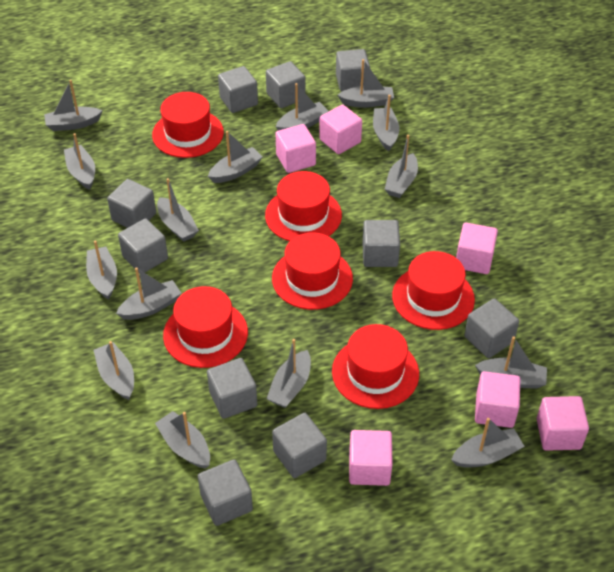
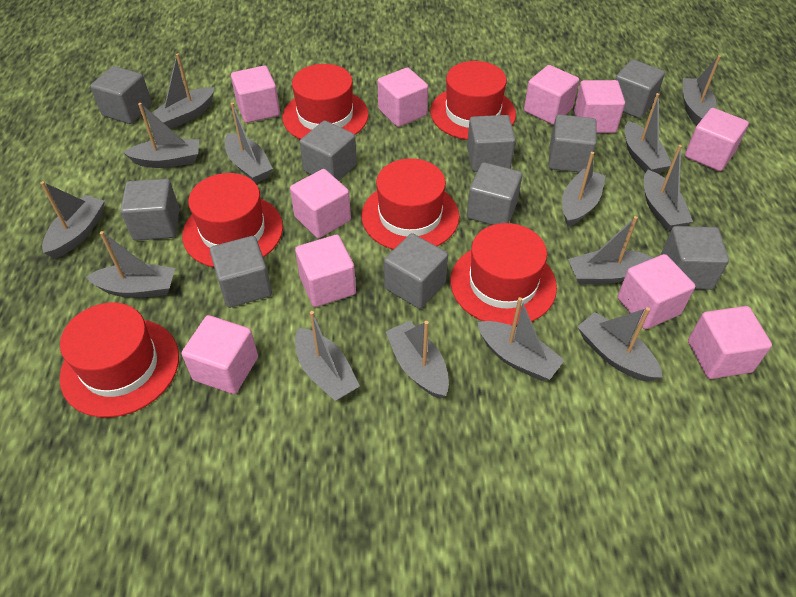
grey boat: [44,80,102,131] [64,133,95,190] [86,241,117,300] [94,341,134,400] [116,267,181,320] [155,411,210,469] [157,178,199,242] [208,131,263,183] [267,339,311,408] [275,83,329,131] [338,59,394,108] [373,95,399,151] [385,135,418,198] [451,418,525,467] [475,336,547,389] = 15 -> [40,181,105,258] [86,231,175,298] [123,103,199,168] [152,53,214,129] [225,102,273,183] [295,311,360,401] [386,321,449,399] [477,297,564,381] [562,152,606,227] [568,216,654,285] [577,307,663,382] [625,93,671,173] [644,145,693,230] [683,55,721,125] = 14
pink cube: [276,124,316,173] [319,104,362,154] [349,430,393,486] [456,223,498,274] [475,371,520,428] [537,396,589,451] = 6 -> [182,315,258,394] [231,66,280,123] [290,169,351,238] [295,235,356,307] [378,67,428,127] [524,65,579,125] [574,80,625,133] [618,254,695,329] [685,108,749,171] [688,306,772,379] = 10

